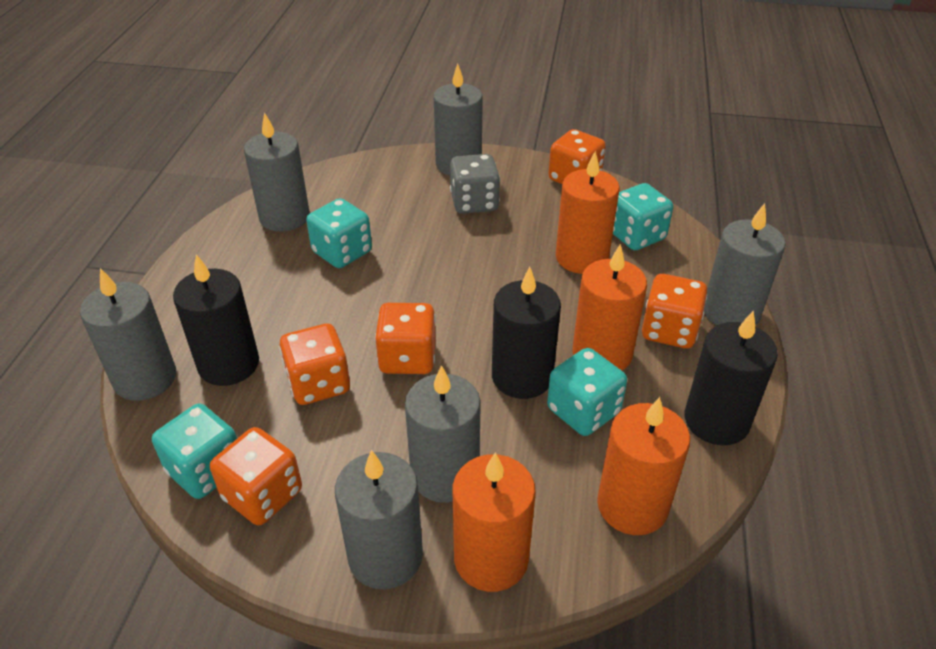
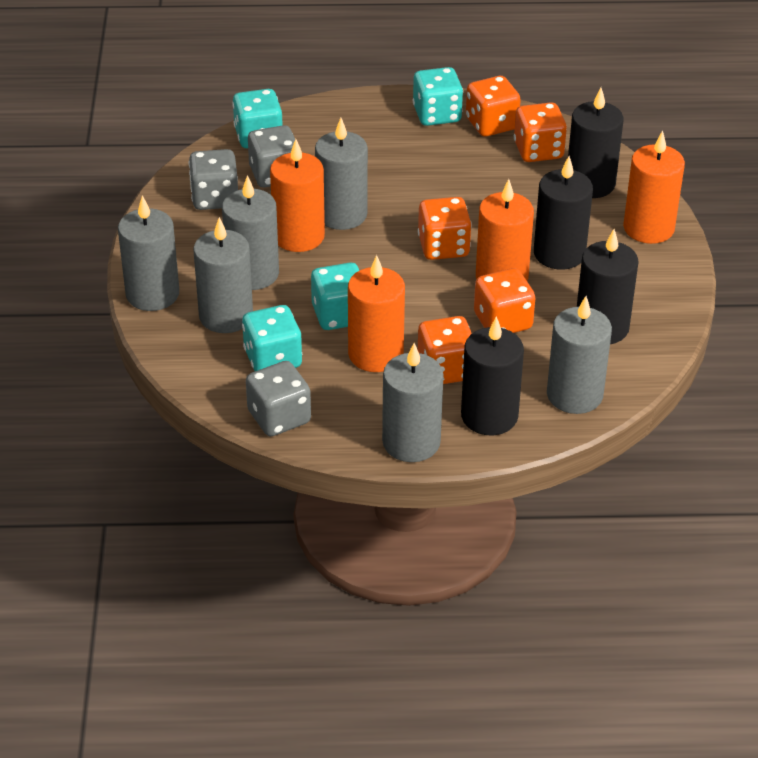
black candle: [173,254,259,386] [492,267,561,399] [684,310,778,445] = 3 -> [461,316,524,435] [534,156,593,270] [568,88,624,198] [577,229,639,344] = 4
grey dice: [450,154,500,214] = 1 -> [189,149,238,210] [246,361,311,436] [248,125,295,187] = 3

